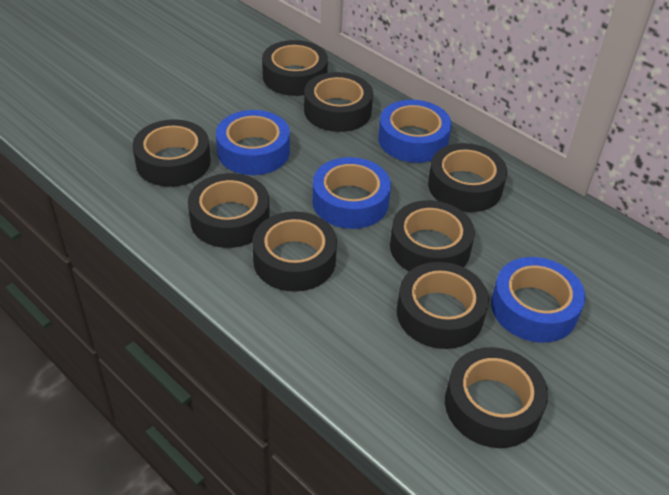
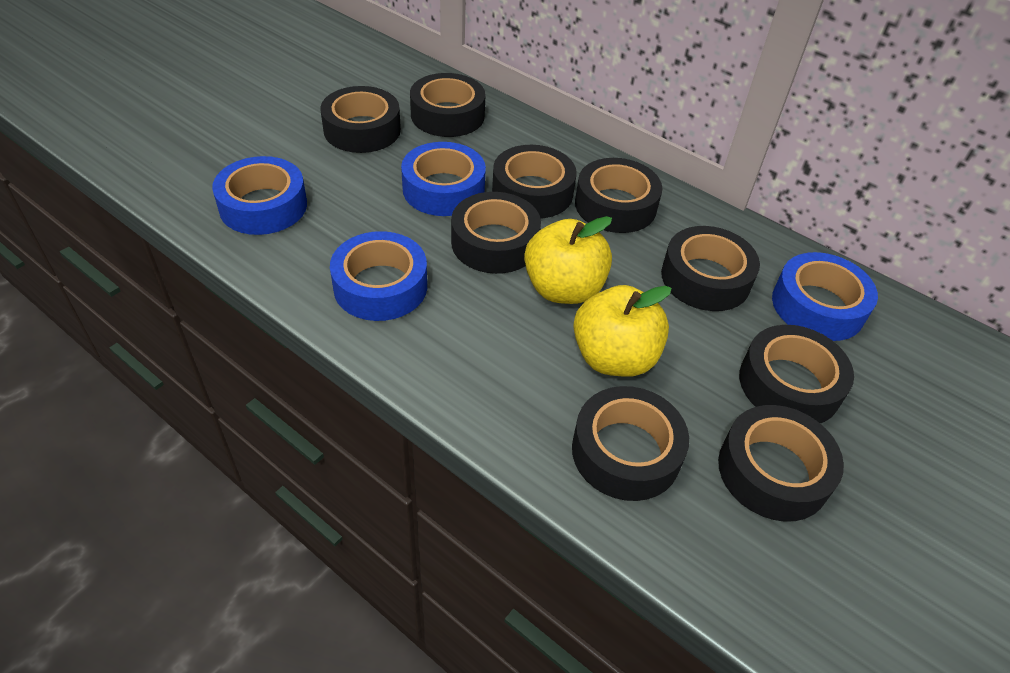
yellow apple: none = 0 -> [524,216,612,304] [573,285,672,377] = 2

